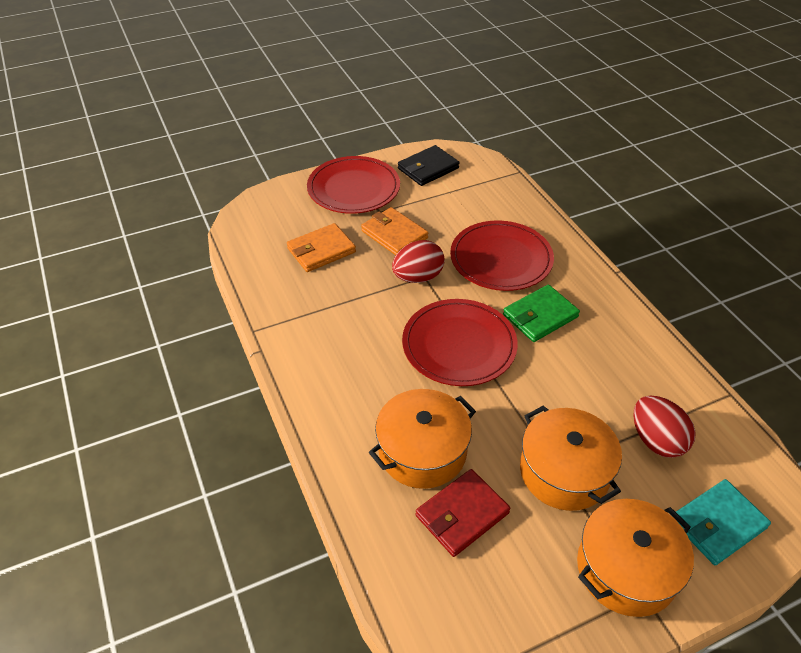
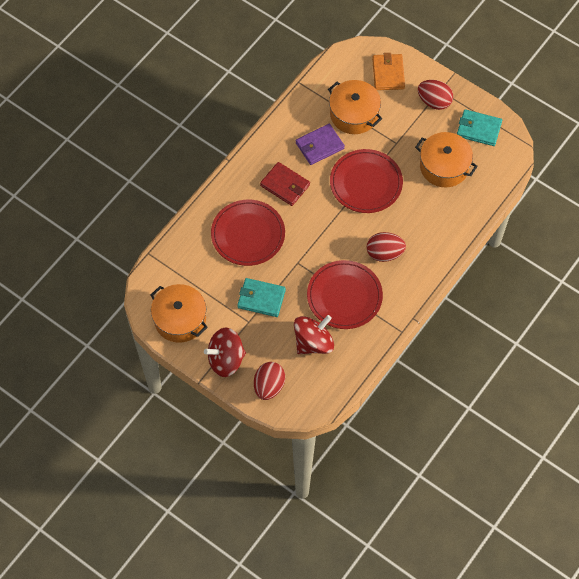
black wallet: [398,145,459,186] = 1 -> none = 0
green wallet: [503,284,580,342] = 1 -> none = 0
orange wallet: [287,223,356,272] [361,207,428,255] = 2 -> [372,53,405,90] = 1
purple wallet: none = 0 -> [296,124,345,165] = 1
red egg: [392,240,445,283] [633,395,696,458] = 2 -> [254,362,285,400] [366,232,406,262] [418,80,453,110] = 3
red spinning top: none = 0 -> [204,328,246,377] [294,315,334,354] = 2
turquoise wallet: [672,479,771,565] = 1 -> [237,278,286,317] [457,109,502,146] = 2

